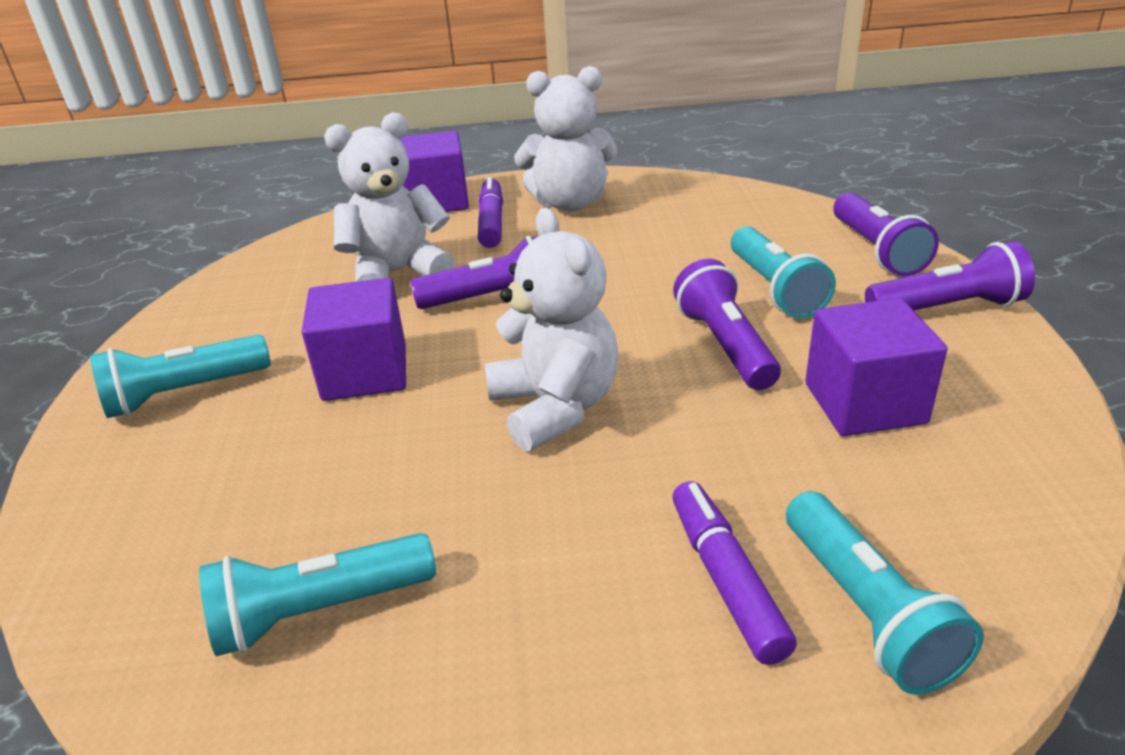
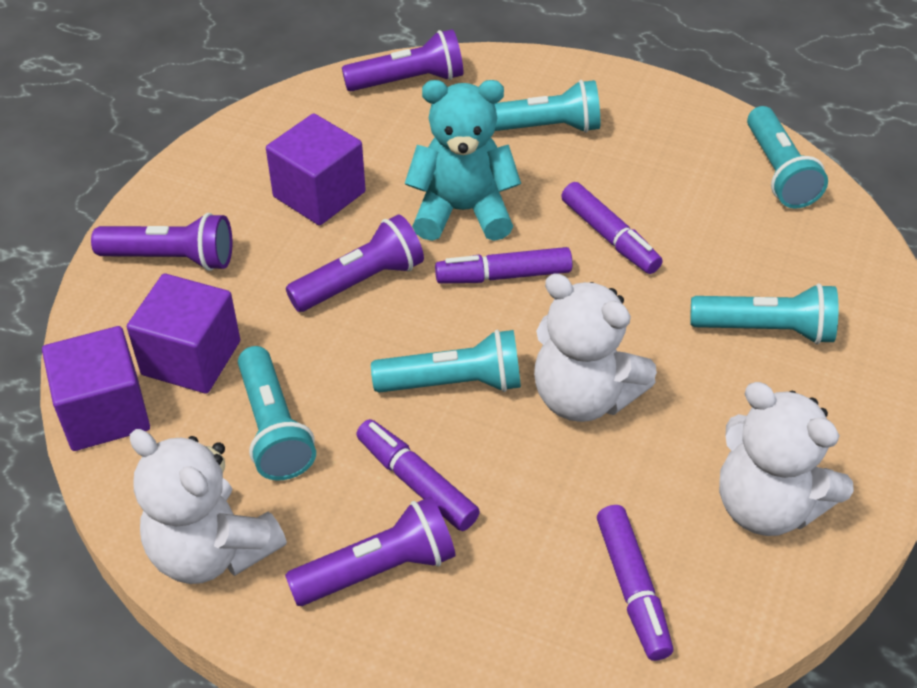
purple marker: [478,176,503,248] [672,481,797,665] = 2 -> [356,419,480,531] [435,247,572,284] [561,182,663,274] [597,505,673,661] = 4
turquoise flashlight: [90,335,271,418] [199,533,436,656] [731,226,836,319] [786,491,984,695] = 4 -> [238,346,316,480] [371,330,521,393] [495,80,600,133] [690,283,838,344] [747,106,828,208] = 5
turquoise teddy bear: none = 0 -> [405,80,521,241] = 1

